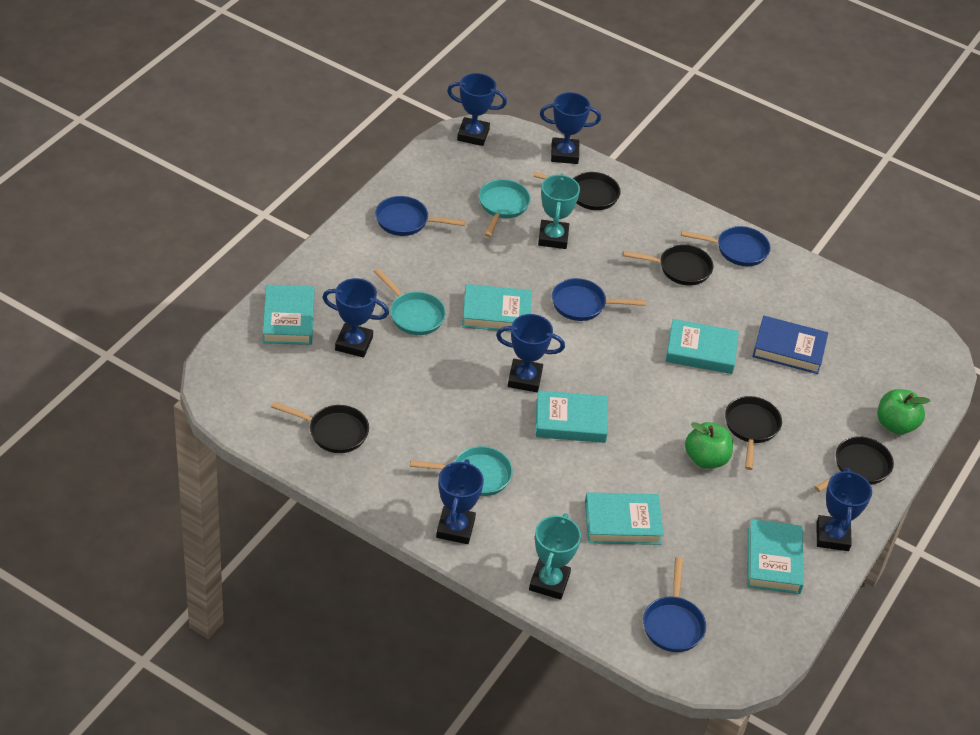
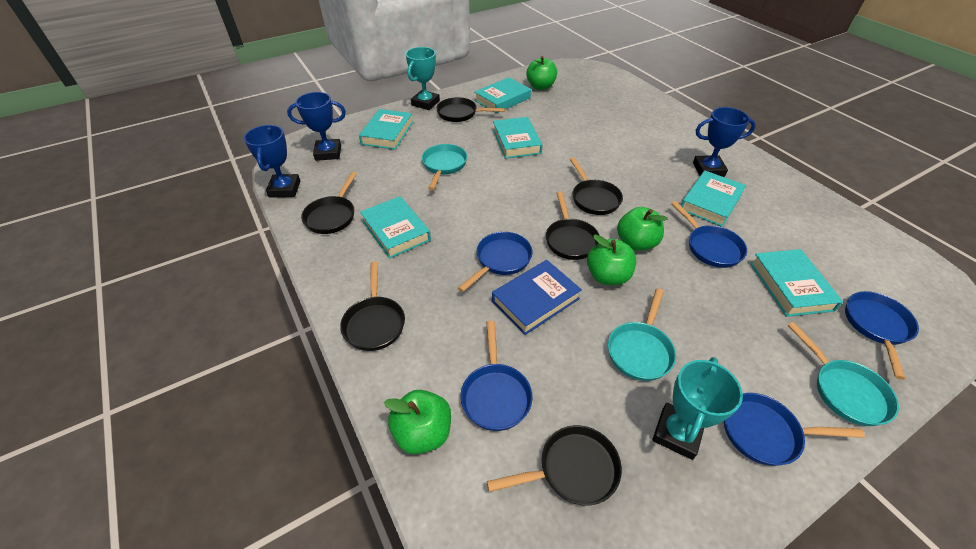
black pan: [271,402,369,453] [533,172,621,210] [623,244,714,286] [725,396,782,470] [815,436,894,492] = 5 -> [301,172,357,234] [340,261,405,351] [436,97,505,122] [487,425,622,505] [546,191,600,260] [570,157,623,215] = 6
blue pan: [375,196,466,236] [552,278,646,321] [643,557,706,652] [681,226,770,266] = 4 -> [458,232,533,292] [461,321,532,431] [671,201,747,268] [724,393,865,466] [845,291,919,380] = 5
blue trophy: [322,278,389,358] [436,459,484,544] [447,73,507,146] [496,314,565,392] [540,92,601,164] [816,468,872,551] = 6 -> [244,125,300,198] [287,92,346,161] [693,107,756,177] = 3
green apple: [685,422,733,469] [877,389,930,434] = 2 -> [384,390,451,454] [526,56,557,90] [587,234,636,285] [617,207,668,251] = 4

